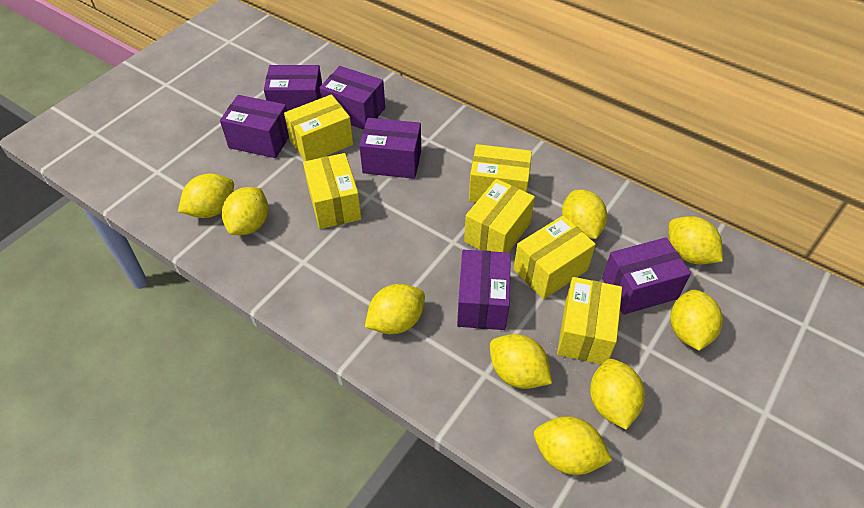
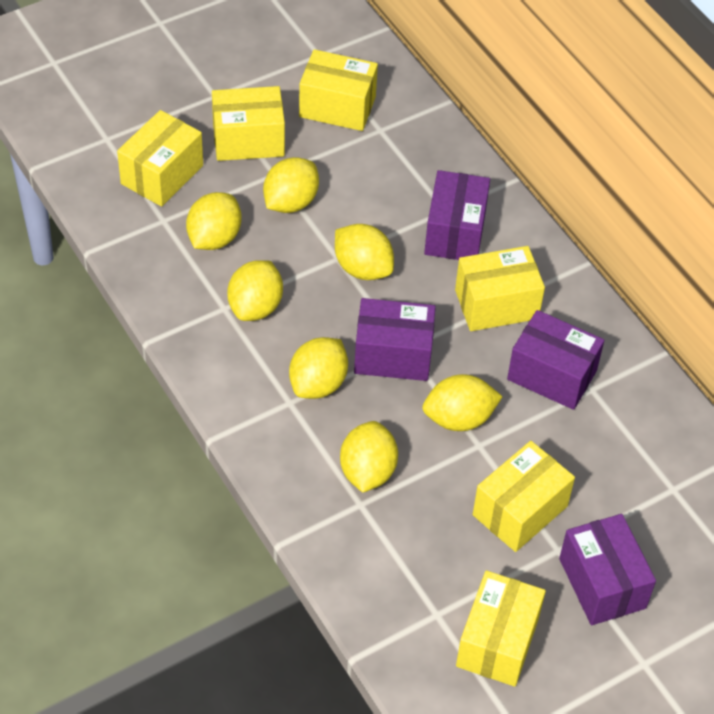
purple box: [220,95,289,158] [264,65,322,111] [319,66,385,130] [359,118,421,179] [457,250,511,330] [602,237,691,315] = 6 -> [354,298,436,381] [424,170,490,260] [507,310,604,410] [559,514,656,625] = 4
yellow lemon: [178,174,234,218] [222,187,268,235] [365,284,425,334] [490,334,552,389] [534,416,612,475] [562,190,607,239] [590,359,645,430] [668,216,723,264] [670,289,723,351] = 9 -> [186,192,242,250] [227,260,283,321] [263,157,319,213] [289,337,348,399] [335,224,394,280] [340,421,398,493] [422,374,503,431] = 7

